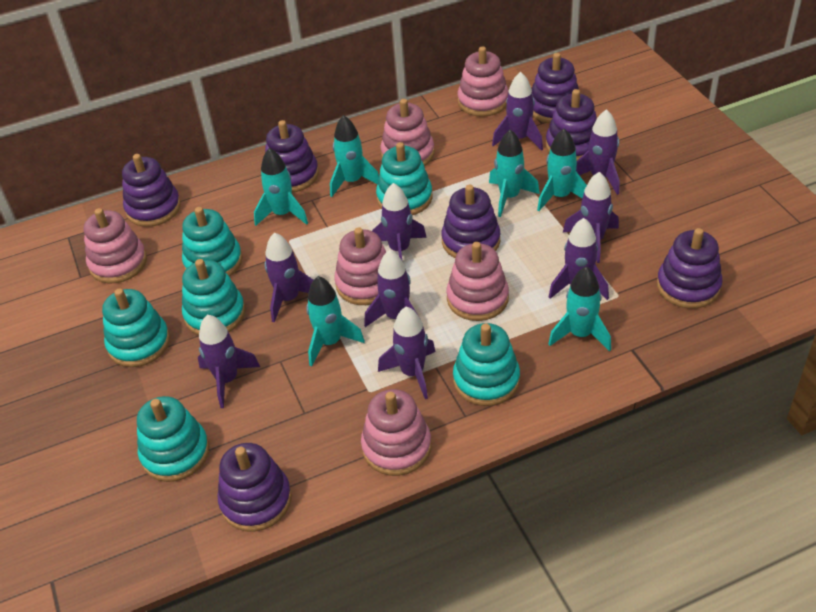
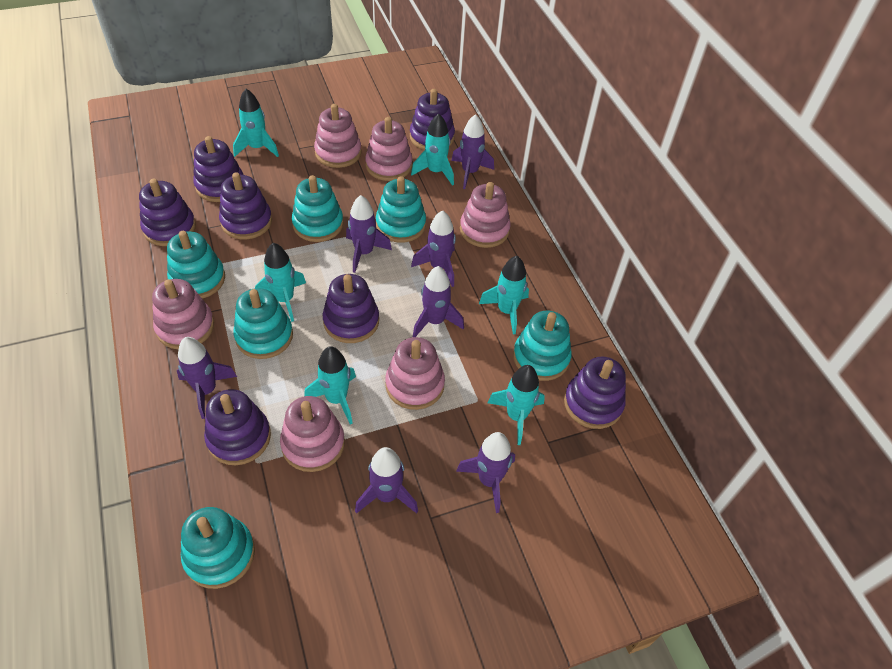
purple rocket: [198,315,260,408] [264,232,313,322] [364,250,420,327] [372,183,427,260] [378,306,435,399] [492,72,543,151] [549,218,609,300] [563,172,619,263] [576,109,619,195] = 9 -> [177,337,237,419] [346,195,392,273] [355,447,418,514] [411,210,456,287] [413,266,464,337] [451,114,494,189] [456,432,515,513] = 7

